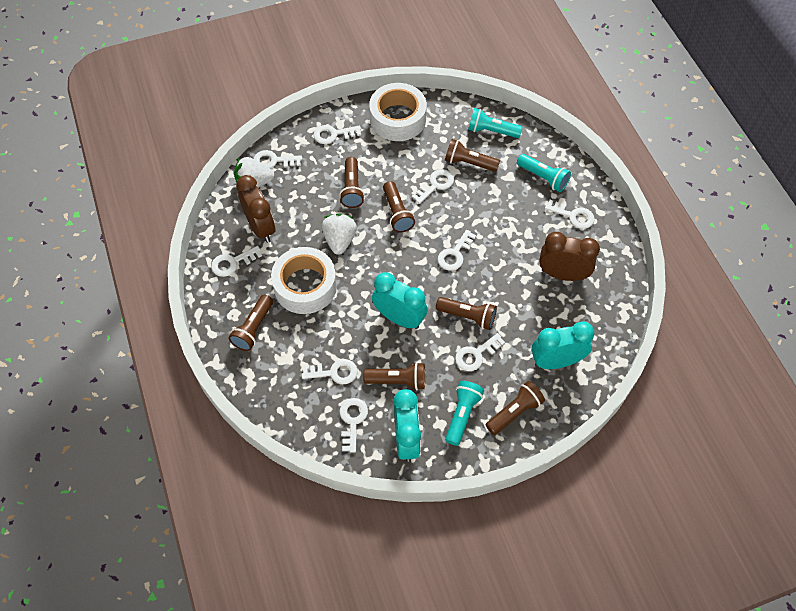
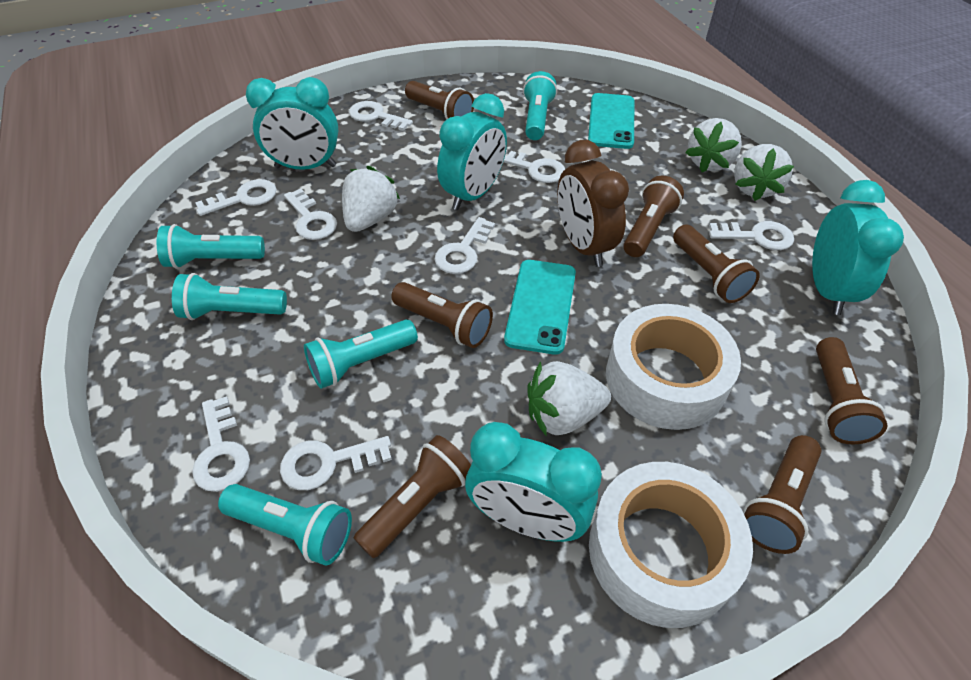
brown clock: [236,175,275,243] [539,232,600,281] = 2 -> [557,140,629,267] = 1
turquoise clock: [372,272,428,329] [393,389,421,462] [532,321,595,369] = 3 -> [246,77,338,170] [437,93,507,210] [465,422,602,542] [812,180,904,315] = 4
turquoise flashlight: [445,381,484,446] [468,108,522,138] [517,154,571,192] = 3 -> [157,224,265,269] [172,273,287,320] [218,484,352,565] [304,320,418,389] [523,71,557,140] = 5
turquoise phone: none = 0 -> [504,260,576,355] [588,93,634,149] = 2
white key: [211,246,262,277] [254,150,302,169] [302,359,358,384] [314,125,361,144] [340,398,368,453] [412,169,454,204] [438,230,476,271] [455,333,505,371] [545,200,595,229] = 9 -> [192,396,250,492] [195,179,277,216] [280,436,392,490] [284,189,337,240] [349,101,413,131] [434,217,495,274] [503,149,565,183] [709,221,794,250] = 8
white strawberry: [234,157,274,188] [322,213,357,255] = 2 -> [342,166,400,232] [527,361,611,437] [685,118,742,172] [734,144,794,201] = 4

